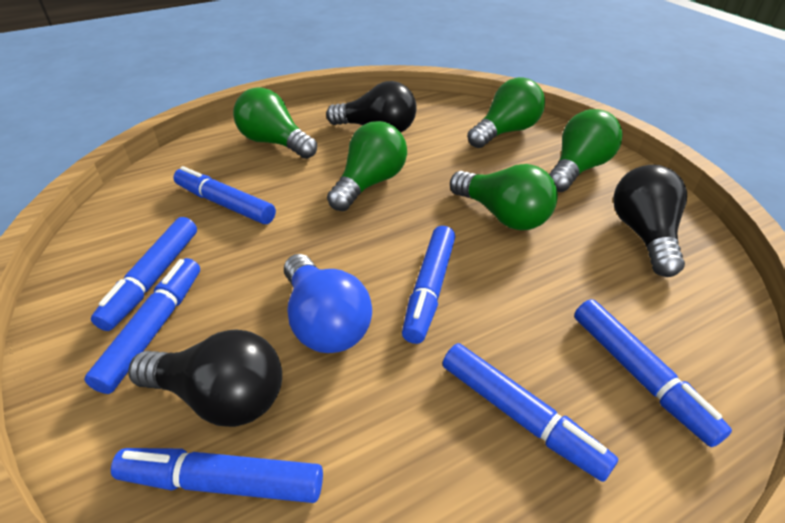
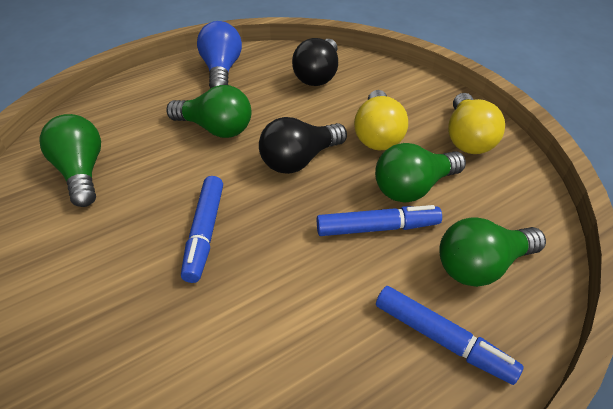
black light bulb: [128,329,282,427] [326,81,417,132] [613,165,687,277] = 3 -> [259,117,347,174] [292,38,338,86] = 2
blue marker: [84,258,200,394] [91,217,197,331] [111,448,323,503] [173,166,276,224] [402,226,455,344] [443,343,618,482] [574,299,732,447] = 7 -> [181,176,223,283] [317,205,442,236] [376,286,524,385] = 3
green light bulb: [233,87,317,159] [327,121,407,211] [450,164,558,230] [467,77,545,148] [549,109,623,192] = 5 -> [40,114,101,207] [166,85,251,138] [375,143,466,203] [439,217,546,287] = 4
yellow light bulb: none = 0 -> [354,90,408,150] [448,93,505,154] = 2

